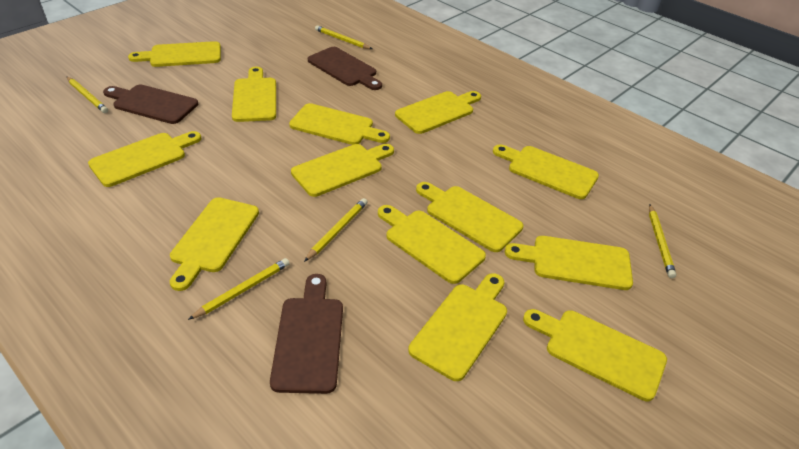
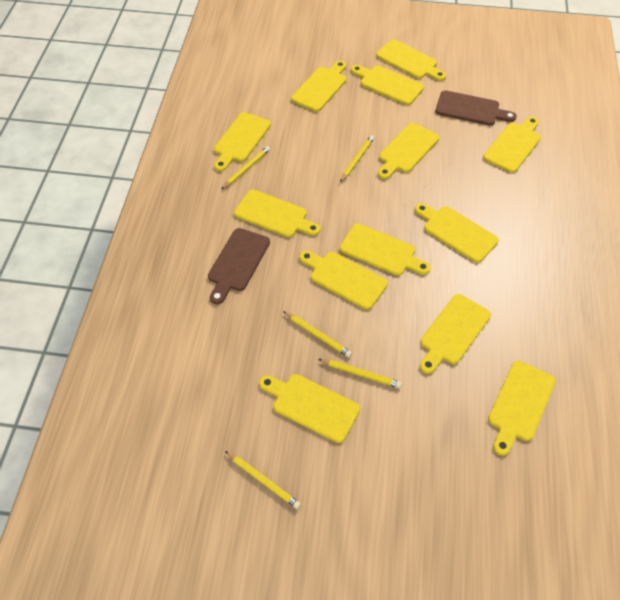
brown cutting board: [103,84,198,124] [270,274,343,394] [308,47,382,90] = 3 -> [208,228,270,305] [436,91,517,125] = 2

